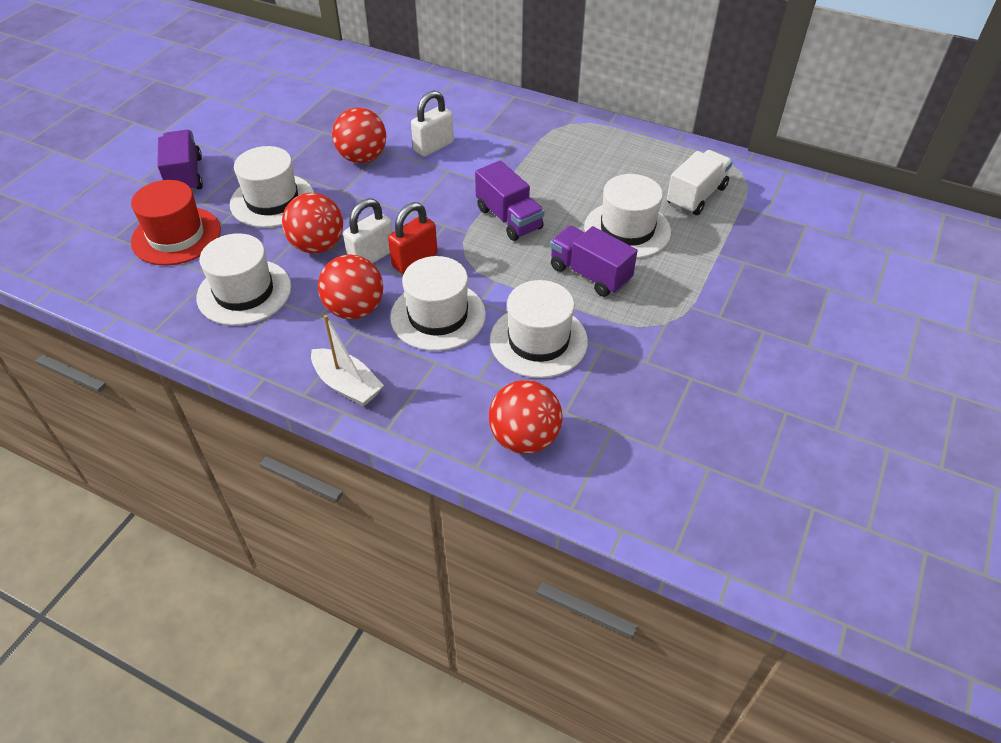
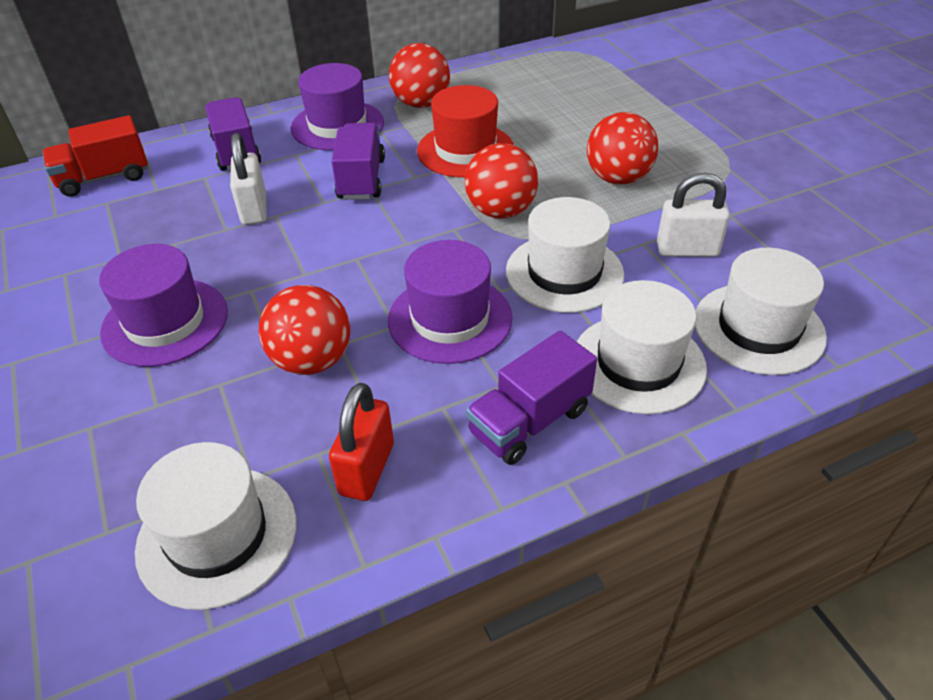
purple hat: none = 0 -> [99,244,228,367] [291,63,384,150] [388,240,513,364] = 3
red truck: none = 0 -> [42,115,148,197] = 1
white boat: [311,315,384,407] = 1 -> none = 0
white hat: [197,233,291,326] [230,146,314,228] [390,256,486,351] [490,280,588,378] [584,174,671,259] = 5 -> [135,442,296,610] [506,197,624,313] [577,280,707,414] [695,248,827,375] = 4
white truck: [667,150,733,215] = 1 -> none = 0

